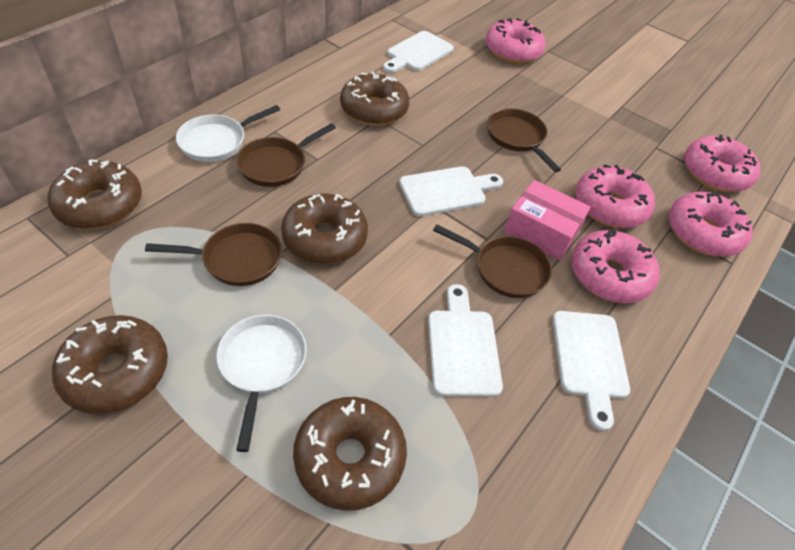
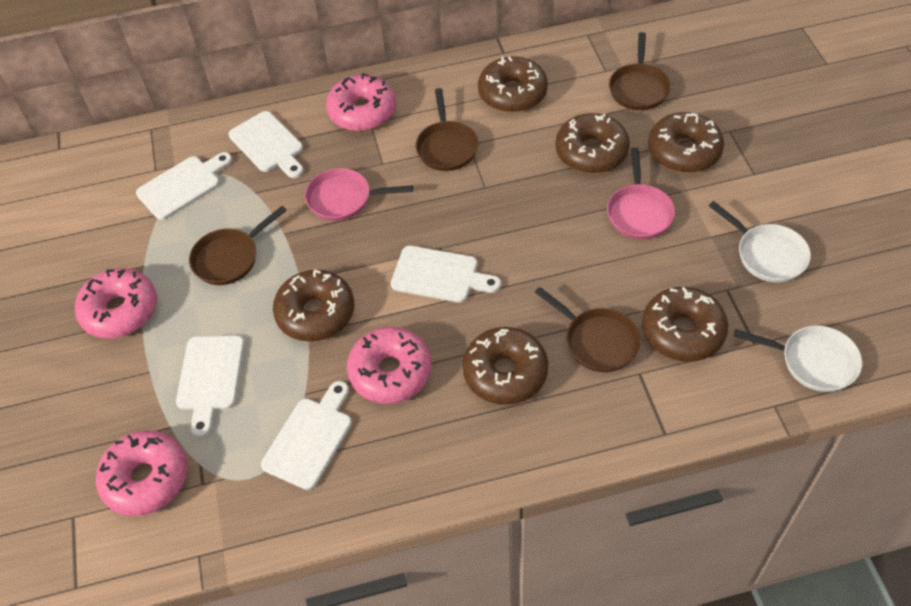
brown donut: [48,159,142,229] [52,315,168,414] [281,193,368,264] [293,397,407,511] [340,71,409,126] = 5 -> [273,270,354,341] [463,327,548,405] [478,56,548,112] [556,113,630,174] [642,287,728,362] [648,112,724,173] = 6
pink box: [504,180,591,260] = 1 -> none = 0
pink donut: [485,18,546,63] [571,230,659,303] [576,164,655,228] [668,192,753,257] [684,134,761,192] = 5 -> [75,268,157,339] [96,430,187,516] [326,73,396,131] [347,327,432,404] = 4
pink pan: none = 0 -> [305,168,413,221] [607,147,675,239] = 2
white cutting board: [383,31,454,73] [399,166,503,216] [428,284,503,397] [552,311,630,431] = 4 -> [136,152,232,220] [176,336,244,438] [228,111,303,178] [261,381,352,490] [391,246,501,303] = 5

